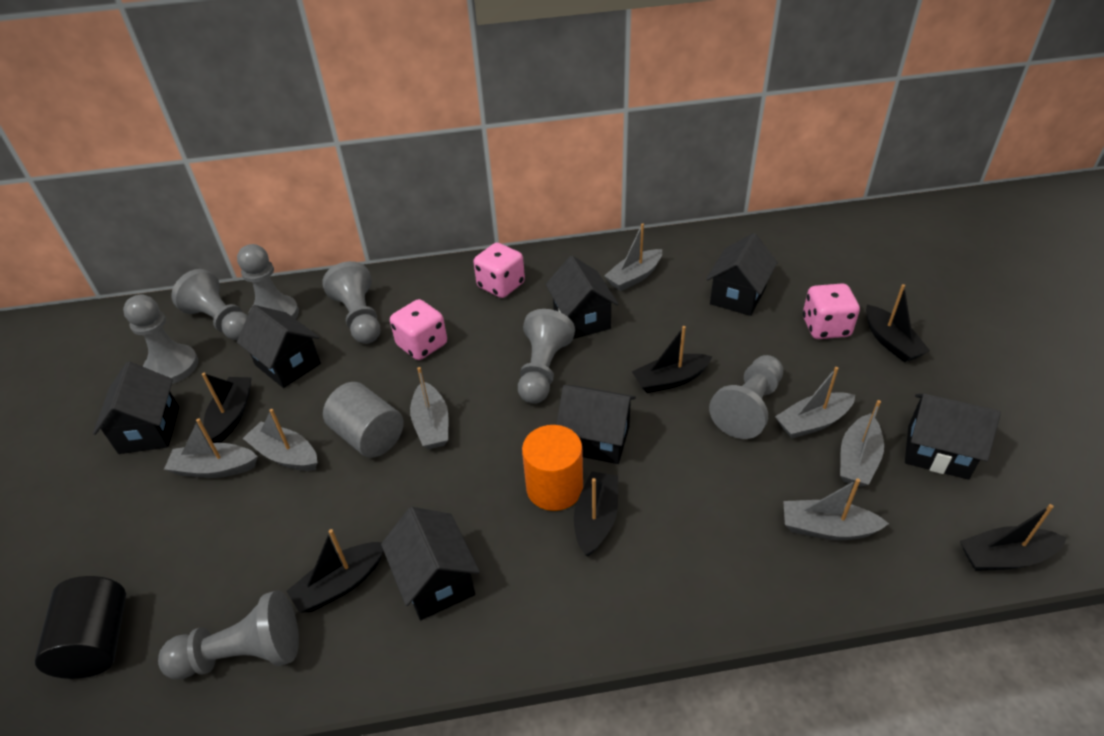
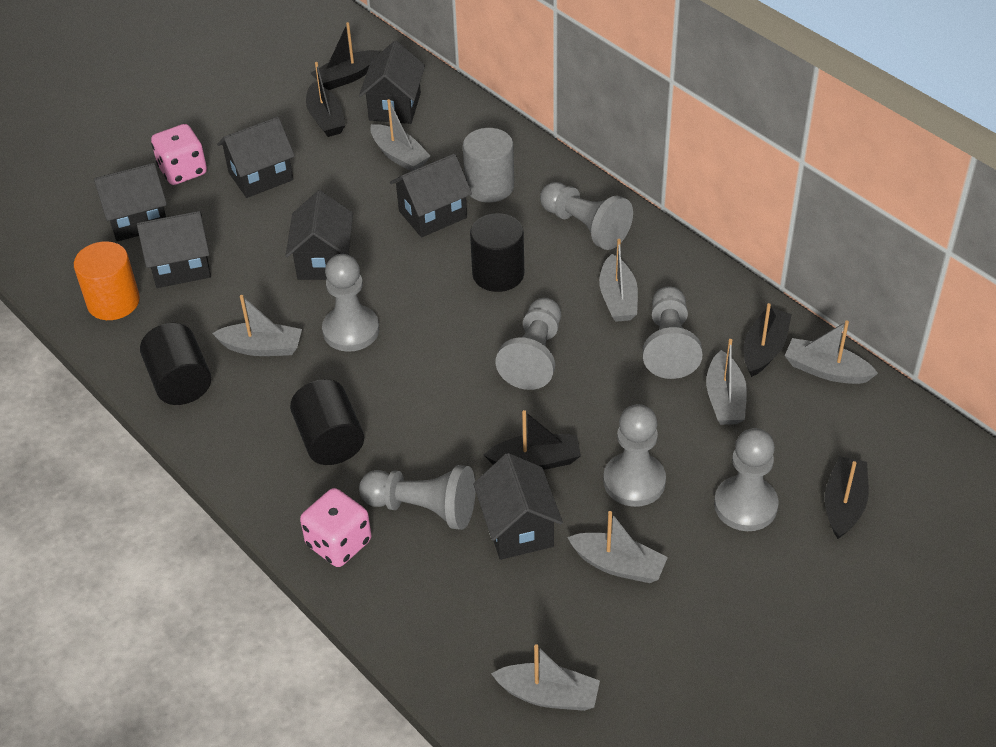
black boat: [202,373,252,443] [287,529,383,613] [574,471,618,557] [632,326,712,393] [866,284,930,363] [960,504,1067,571] = 6 -> [306,62,345,137] [311,22,380,90] [484,410,581,470] [744,303,792,377] [825,456,869,539] = 5
black cylinder: [35,576,126,679] = 1 -> [140,323,211,405] [290,379,364,465] [470,213,524,292] = 3
pink dice: [390,299,447,360] [473,243,525,298] [803,283,860,339] = 3 -> [151,124,207,185] [300,488,372,567] = 2

